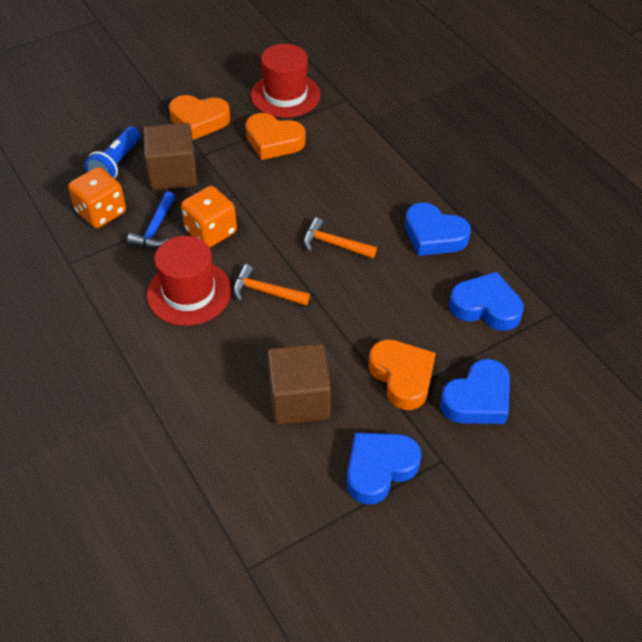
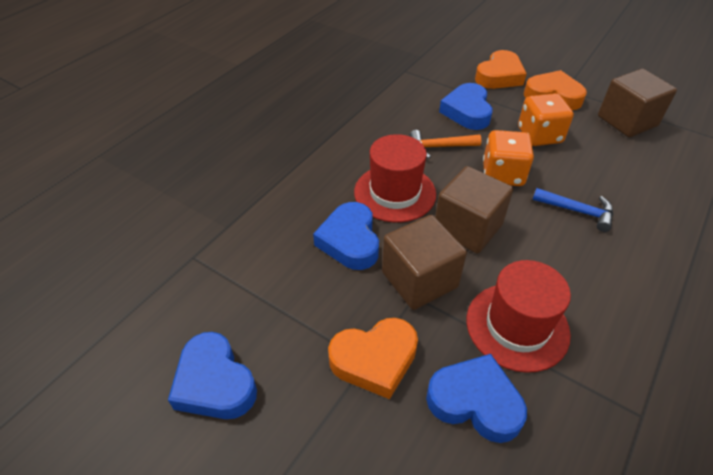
blue flashlight: [85,127,140,178] = 1 -> none = 0
brown cube: [143,123,197,190] [267,344,331,425] = 2 -> [382,215,467,310] [435,166,513,254] [598,69,677,137] = 3
orange hammer: [233,264,310,306] [303,218,377,259] = 2 -> [410,130,481,158] = 1

